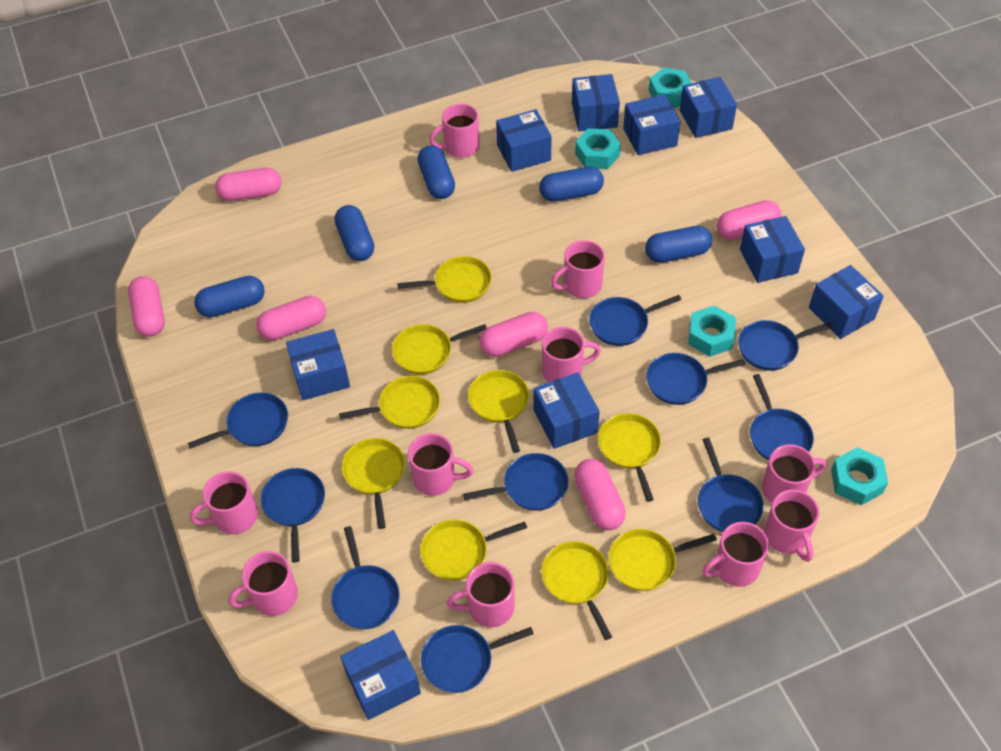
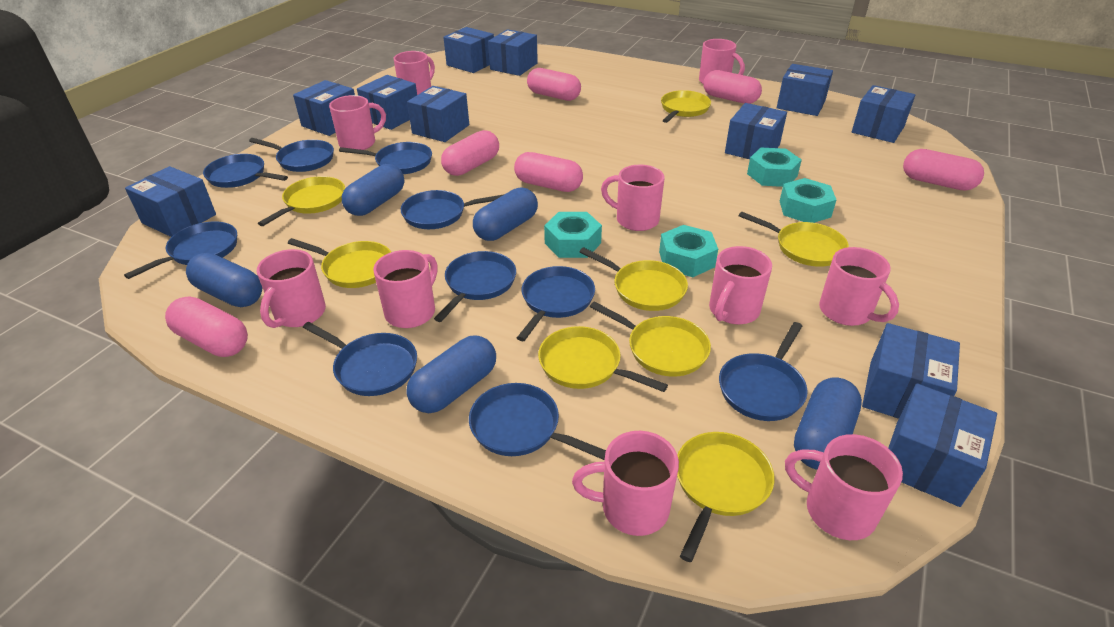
blue box: [286,329,350,400] [340,630,421,720] [496,109,552,172] [534,372,600,449] [572,74,620,131] [623,94,681,155] [680,77,737,138] [740,216,805,283] [809,265,884,339] = 9 -> [125,166,216,237] [293,80,355,136] [357,75,417,130] [407,86,469,142] [443,27,494,73] [488,29,538,76] [725,103,787,159] [777,64,833,116] [852,85,915,143] [862,323,960,419] [888,383,997,507] = 11
yellow pan: [339,376,440,429] [342,438,405,529] [392,324,487,374] [397,256,492,303] [420,519,527,581] [468,370,529,453] [541,541,612,640] [598,413,661,502] [609,529,717,591] = 9 -> [258,176,345,226] [288,238,391,288] [538,326,668,392] [580,247,688,311] [590,301,711,376] [661,90,711,123] [677,432,774,562] [739,211,849,267] = 8

